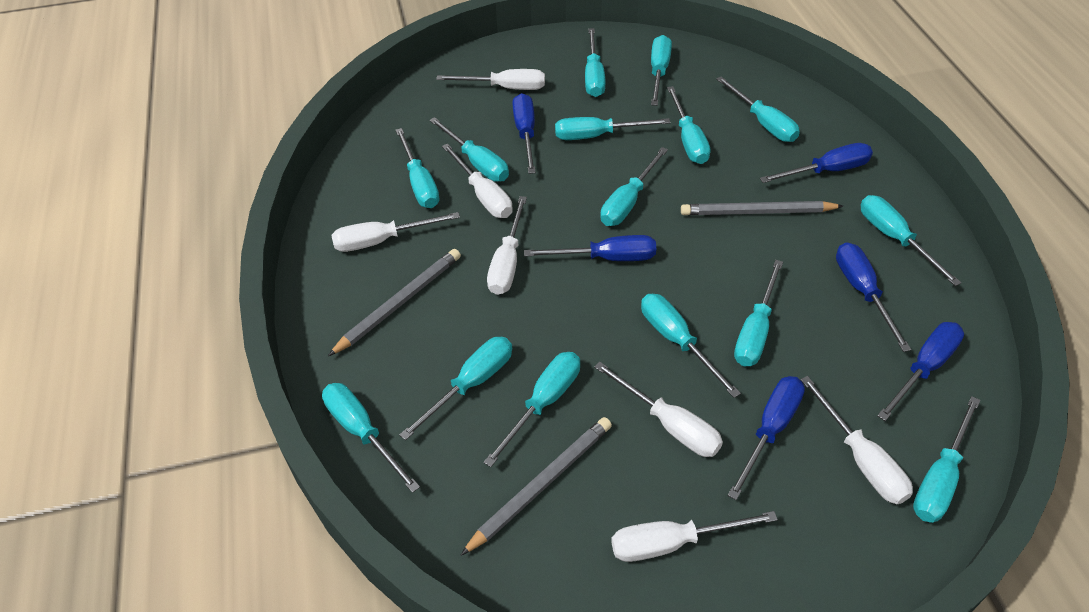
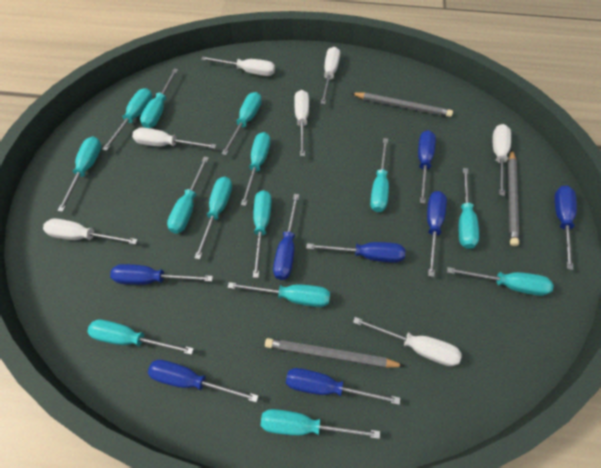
blue screwdriver: [513,93,536,174] [524,235,656,261] [728,376,805,500] [760,143,873,183] [836,242,911,352] [877,322,964,421] = 6 -> [110,264,213,285] [148,360,258,402] [273,194,299,280] [286,368,400,405] [306,242,405,263] [418,130,436,204] [427,191,447,277] [554,185,577,270] = 8
turquoise screwdriver: [322,383,420,493] [395,128,440,208] [399,337,512,440] [429,117,509,182] [484,352,580,467] [555,117,670,140] [585,28,606,97] [600,147,668,226] [641,294,741,398] [651,35,672,106] [667,86,711,164] [716,77,800,142] [734,260,783,366] [861,195,961,286] [913,396,981,523] = 15 -> [58,137,102,212] [87,320,194,355] [102,88,153,151] [140,68,178,128] [167,156,209,234] [195,177,232,260] [221,92,262,155] [228,282,330,307] [241,132,271,206] [253,190,272,278] [260,409,380,439] [370,138,389,212] [447,267,554,296] [459,168,479,249] = 14

